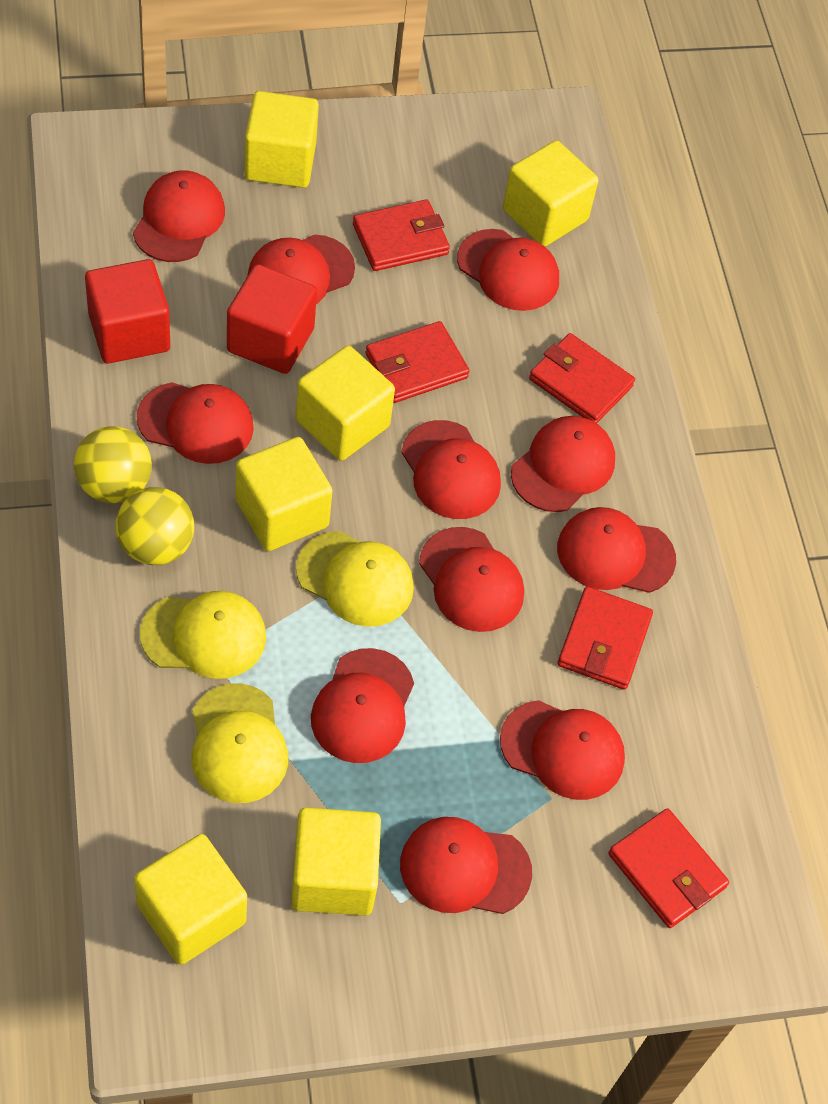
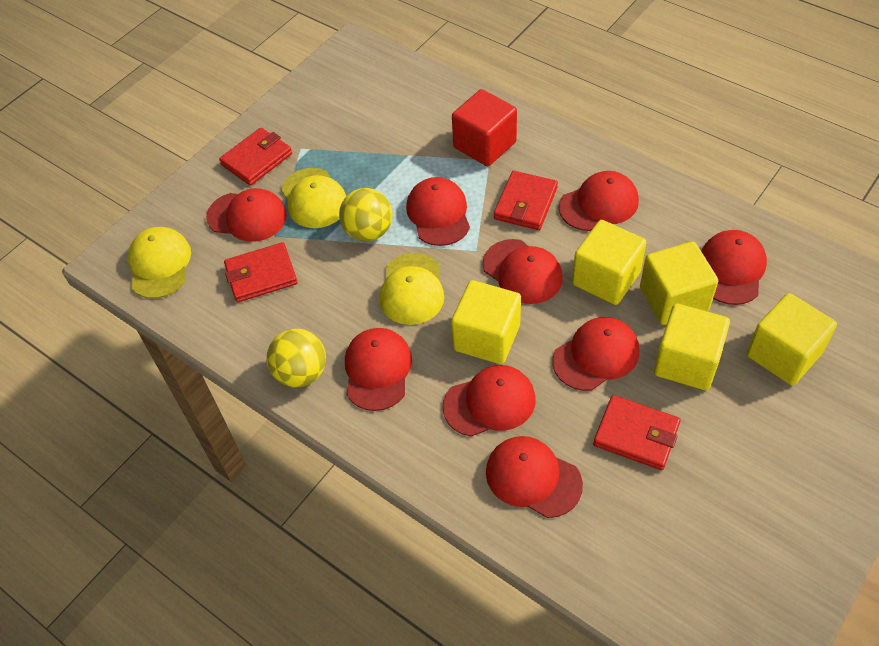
red cap: [133,170,225,262] [137,382,254,464] [247,235,355,304] [311,648,414,763] [400,817,532,914] [401,420,501,519] [419,527,524,632] [457,229,559,311] [500,700,625,800] [511,416,615,512] [557,507,676,593] = 11 -> [206,188,287,242] [345,328,412,411] [406,177,470,246] [442,365,535,437] [482,239,563,304] [486,436,583,518] [552,317,639,391] [559,171,639,231] [701,230,767,305] = 9
red cube: [85,259,170,363] [227,264,317,374] = 2 -> [452,89,517,166] = 1
red wallet: [353,199,450,271] [365,321,470,403] [529,333,635,423] [557,586,653,690] [608,808,729,928] = 5 -> [219,127,292,186] [224,242,297,302] [494,171,558,230] [593,395,681,470] = 4
yellow cube: [134,834,247,965] [236,437,333,551] [244,91,319,188] [291,808,381,915] [296,346,395,461] [503,140,598,247] = 6 -> [451,280,521,364] [572,220,647,305] [640,241,718,325] [654,303,730,390] [746,293,837,385] = 5

